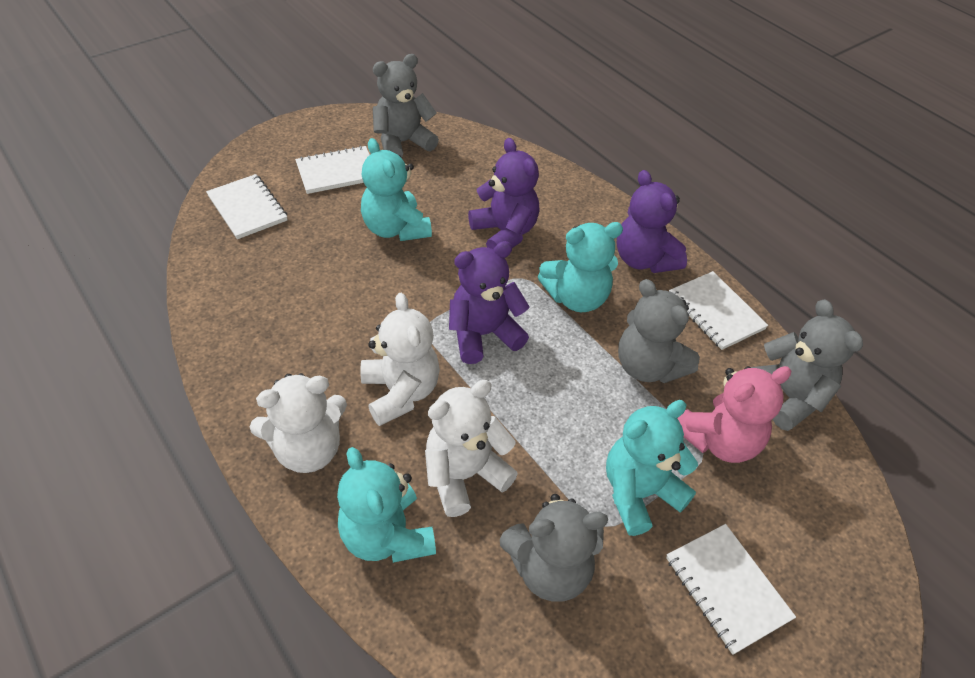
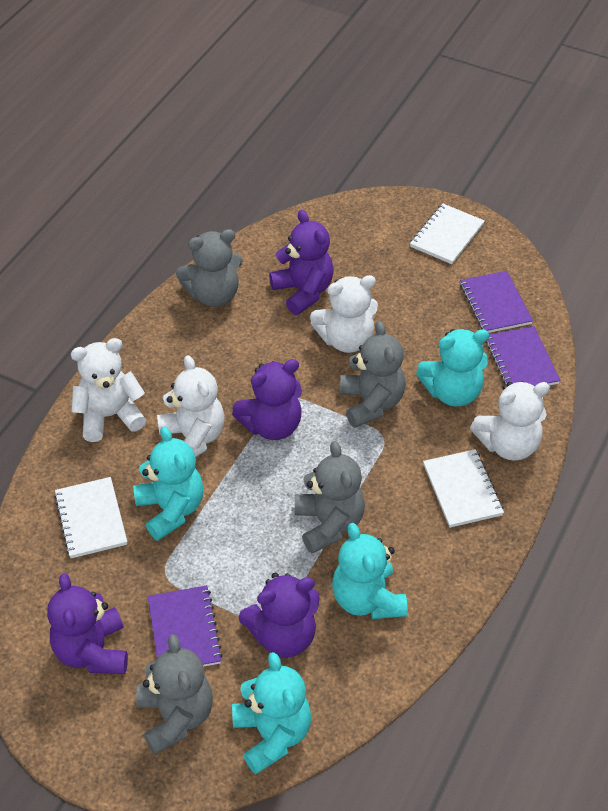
pink teddy bear: [677,366,791,463] = 1 -> none = 0
purple notebook: none = 0 -> [148,585,223,666] [460,271,533,333] [485,326,561,386] = 3
purple teddy bear: [449,241,530,364] [468,138,539,249] [617,170,687,273] = 3 -> [47,573,128,674] [232,359,302,440] [239,573,320,658] [269,210,334,315] = 4
white notebook: [206,174,287,239] [295,146,370,194] [666,524,796,655] [669,271,768,350] = 4 -> [54,477,127,558] [410,204,485,264] [423,449,504,528] = 3
white teddy bear: [250,373,347,473] [361,293,440,426] [425,380,518,517] = 3 -> [71,338,146,442] [157,355,224,457] [310,275,378,353] [470,381,550,461] = 4

